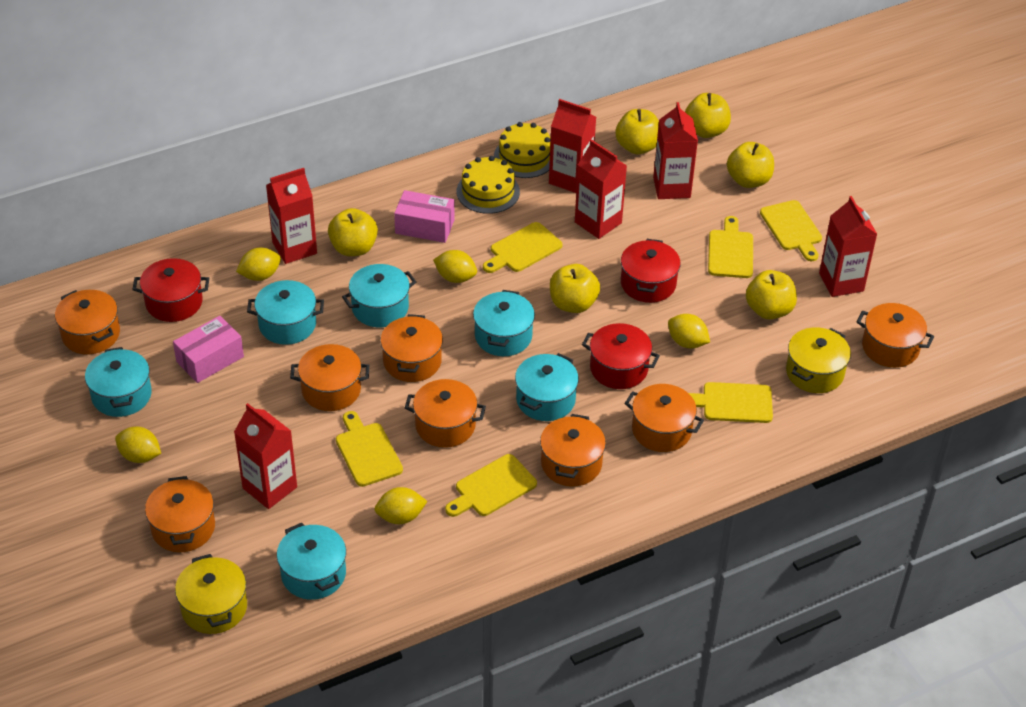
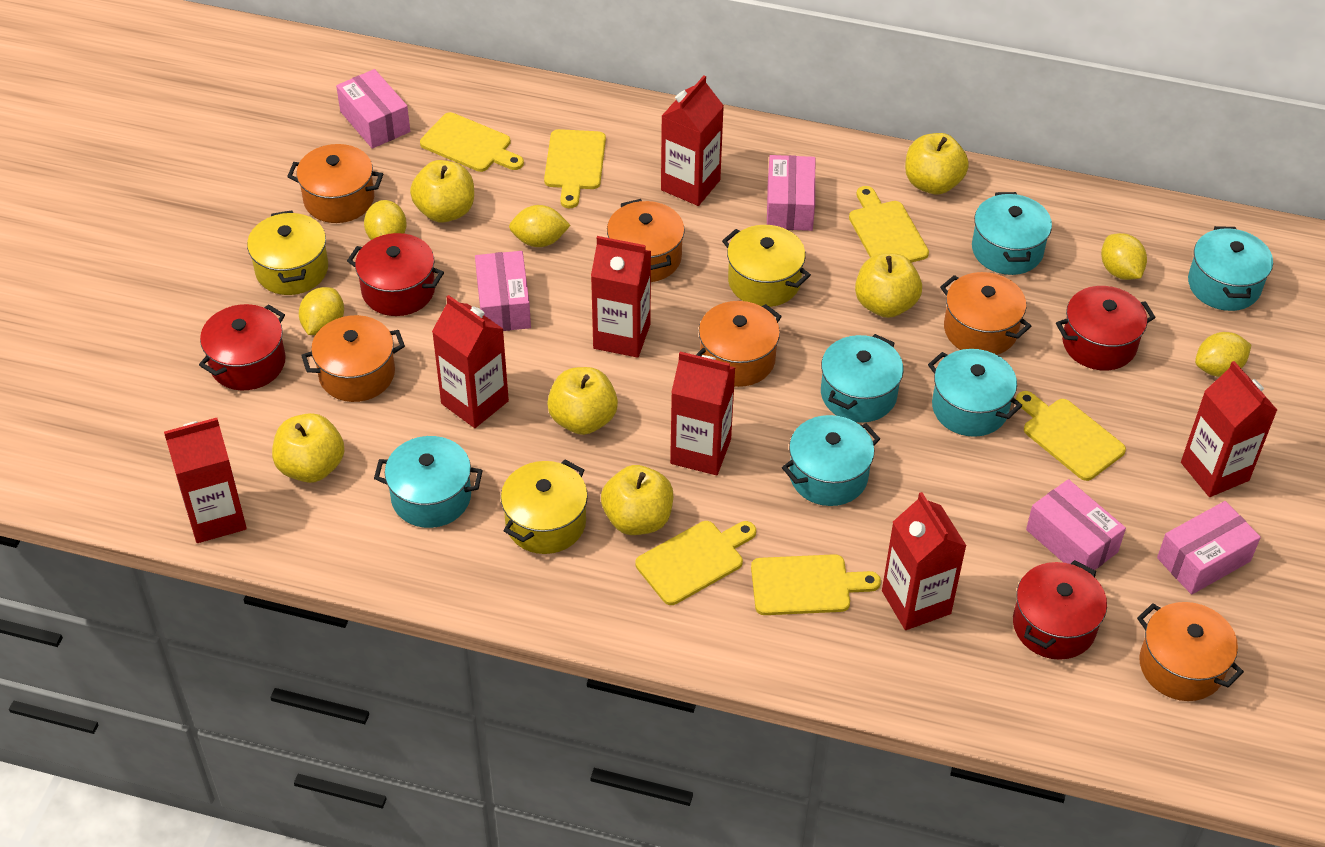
orange pot: [55,290,120,355] [145,476,215,552] [290,344,369,411] [380,314,443,382] [405,379,486,448] [540,414,606,487] [624,384,704,452] [856,303,934,368] = 8 -> [287,144,383,223] [301,315,405,402] [607,199,685,282] [696,301,782,387] [940,272,1031,355] [1137,602,1244,701] = 6
pink box: [173,316,244,383] [394,190,455,243] = 2 -> [336,69,410,149] [475,251,531,331] [767,155,815,231] [1026,479,1126,570] [1157,501,1261,595] = 5
red carton: [234,403,297,509] [266,168,317,264] [549,99,596,193] [575,139,627,239] [653,102,698,199] [819,196,877,297] = 6 -> [164,418,247,543] [432,295,509,428] [591,236,651,358] [661,75,724,206] [670,351,735,475] [882,492,967,630] [1181,361,1277,497] = 7
red pot: [132,258,209,322] [582,323,660,389] [621,239,681,303] = 3 -> [199,304,286,390] [347,233,444,316] [1013,560,1107,660] [1056,286,1156,371] = 4
yellow cake: [456,156,520,214] [494,122,551,178] = 2 -> none = 0
yellow pot: [175,554,247,634] [786,327,851,393] = 2 -> [247,210,328,295] [501,460,588,554] [722,225,811,307] = 3

